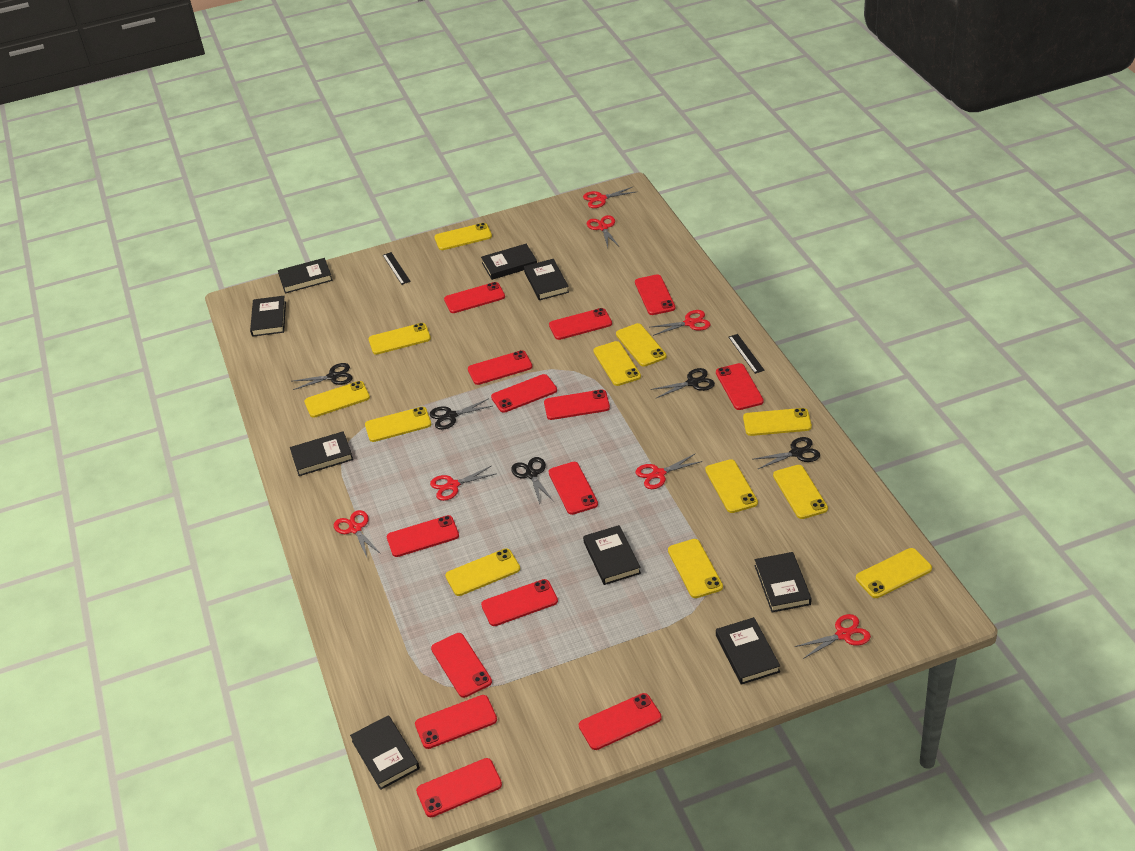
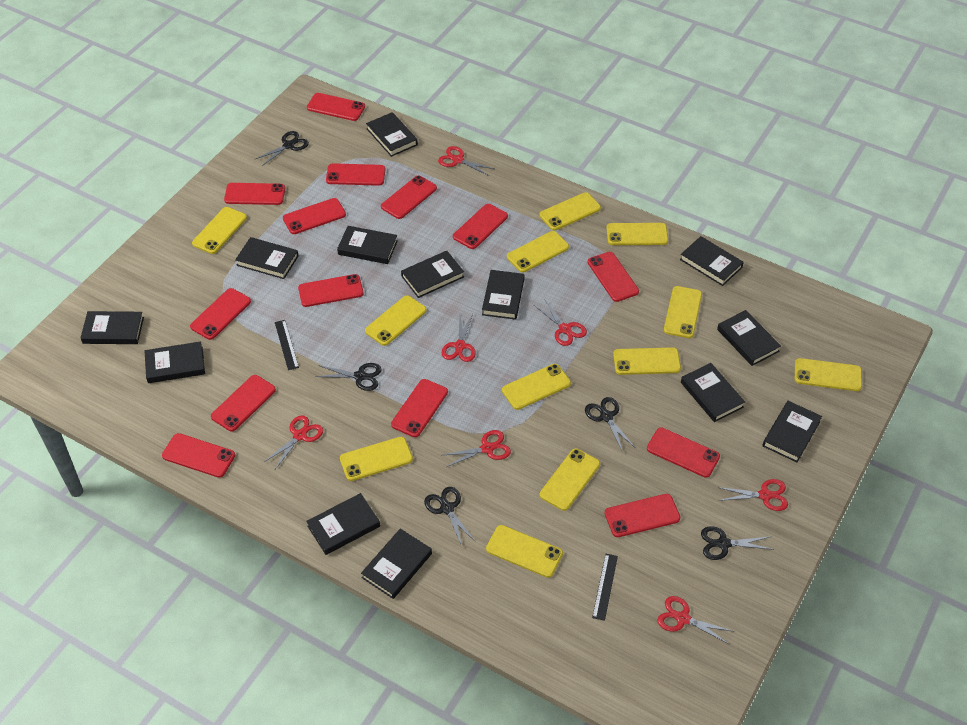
black book: [250,296,286,337] [278,258,333,294] [290,431,353,476] [350,715,420,790] [481,244,537,280] [524,259,569,300] [583,525,641,585] [716,617,780,685] [754,552,812,612] = 9 -> [81,311,144,344] [145,341,205,383] [235,237,299,279] [306,493,380,555] [337,226,398,264] [361,529,432,599] [366,112,418,157] [401,251,464,298] [482,270,525,320] [680,236,744,286] [681,363,745,422] [717,310,781,366] [762,401,822,462] = 13

